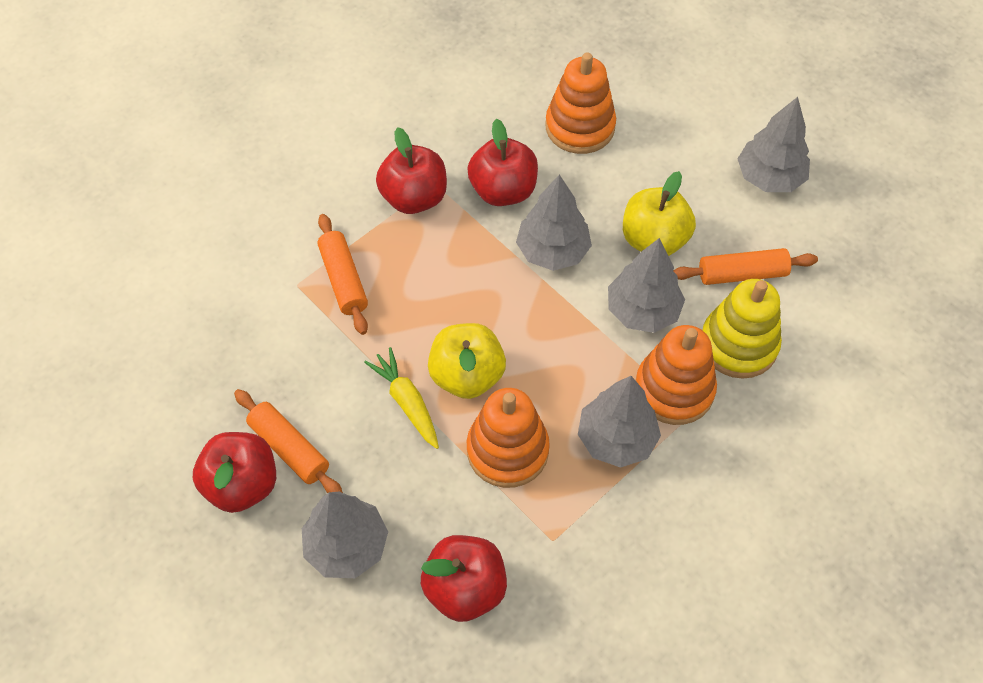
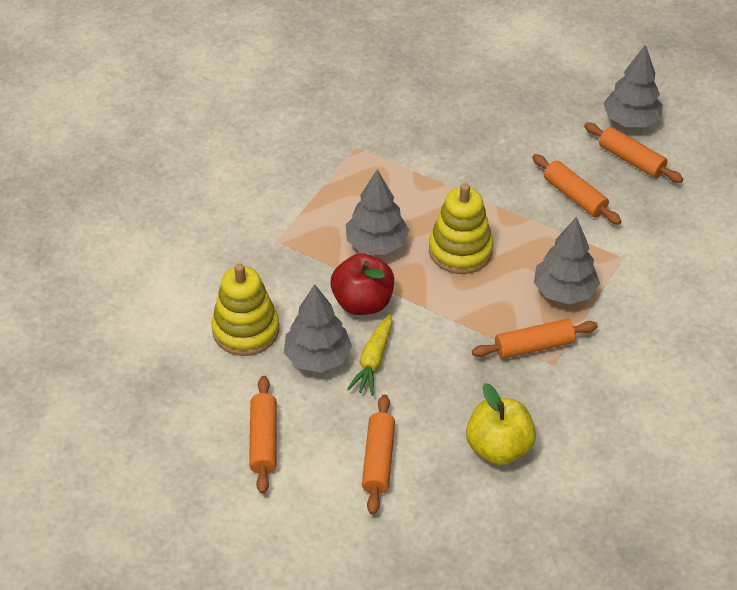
grey tree: [302,492,388,578] [516,174,592,271] [578,376,661,468] [608,238,685,333] [738,97,810,192] = 5 -> [284,284,352,373] [346,169,409,255] [534,217,600,304] [603,45,663,127] = 4
orange rolling pin: [234,389,343,493] [318,214,368,335] [674,248,818,285] = 3 -> [249,376,277,494] [362,394,395,515] [472,319,598,359] [532,154,622,225] [584,123,683,183] = 5
orange stacking toy: [467,388,550,488] [546,52,616,154] [635,325,717,425] = 3 -> none = 0
red apple: [193,432,276,513] [376,127,447,214] [421,535,507,622] [467,119,538,206] = 4 -> [331,253,394,315] = 1
yellow apple: [428,323,506,399] [623,171,696,256] = 2 -> [466,383,536,465] = 1
yellow stacking toy: [702,279,782,379] = 1 -> [211,263,279,356] [429,183,493,274] = 2

